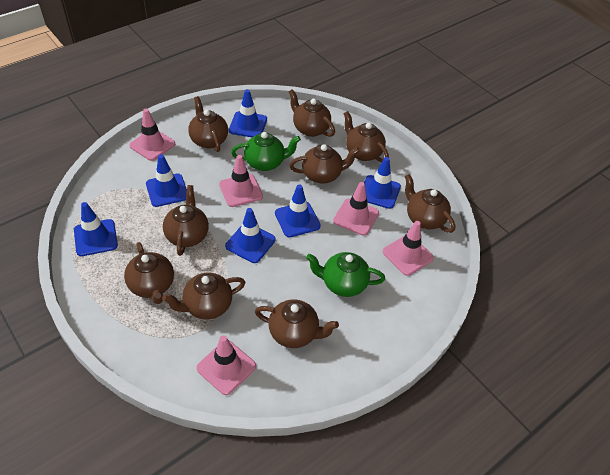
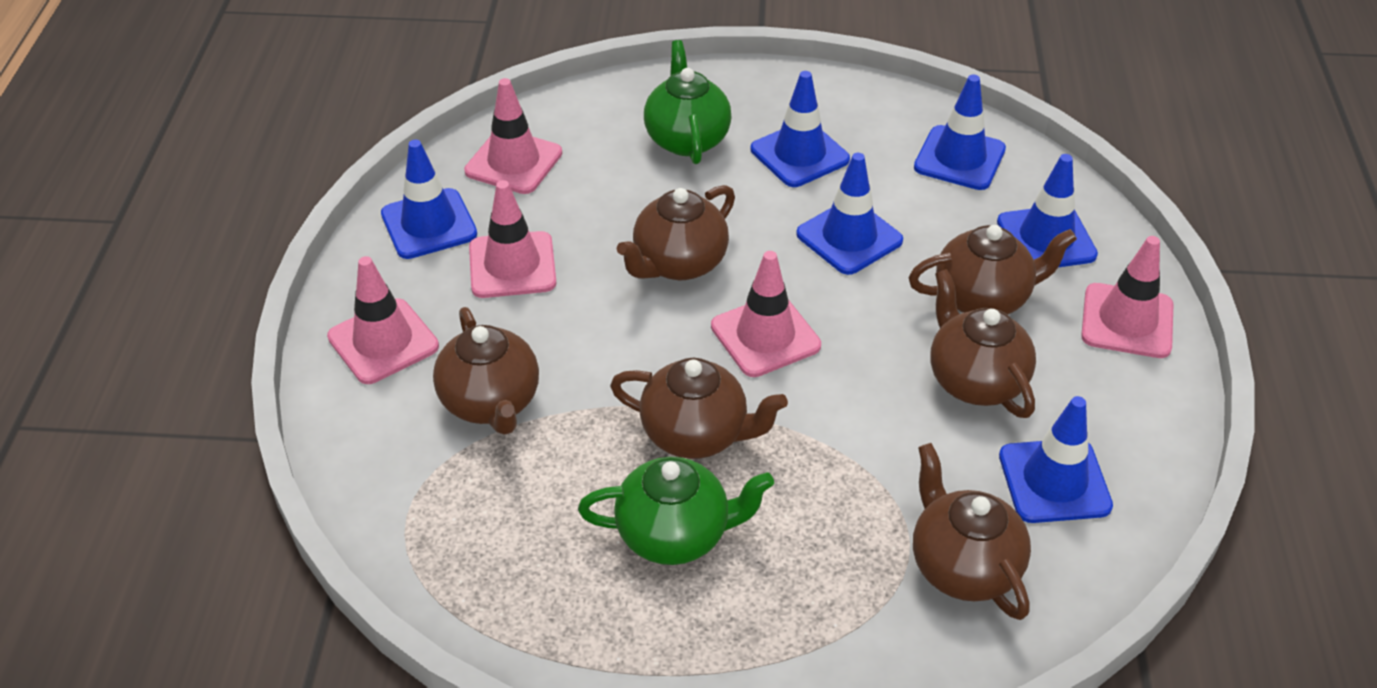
brown teapot: [124,242,174,304] [162,272,246,320] [163,185,209,256] [188,96,228,152] [255,299,339,348] [289,89,335,137] [289,144,360,184] [343,111,389,162] [405,174,455,233] = 9 -> [433,307,539,435] [610,358,788,459] [617,185,735,280] [909,225,1077,315] [913,443,1031,620] [930,269,1036,418] = 6

